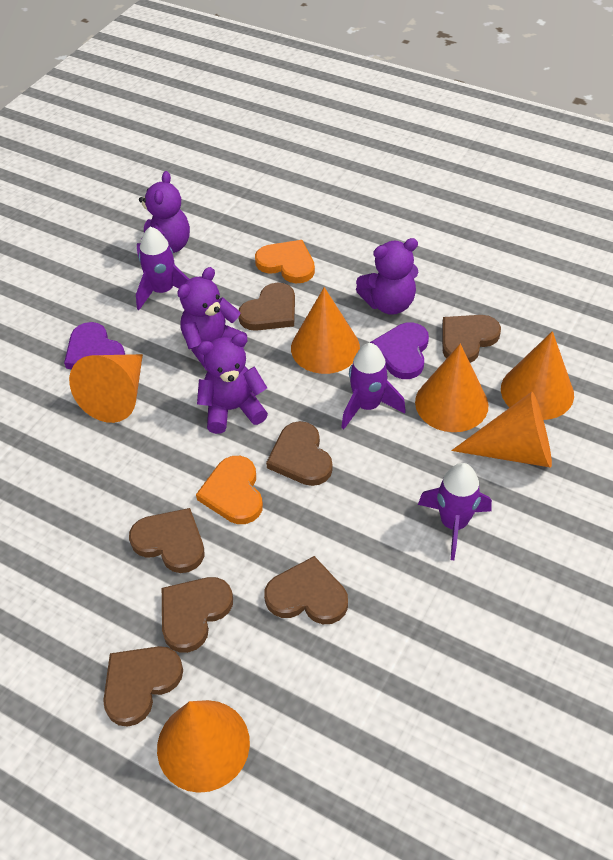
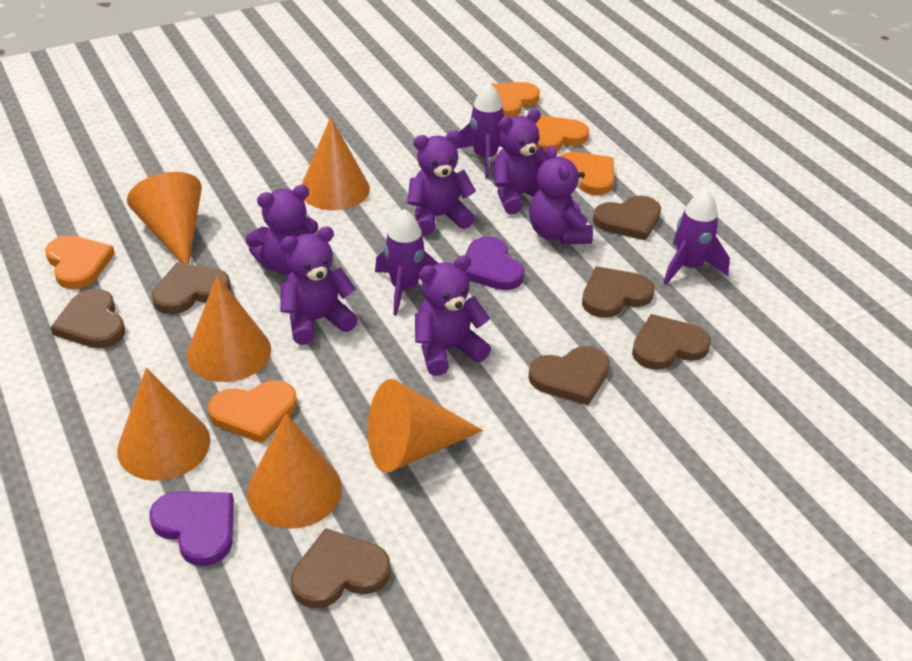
orange heart: [196,456,263,524] [255,240,315,283] = 2 -> [46,235,115,289] [208,380,297,443] [491,82,540,118] [535,115,589,152] [559,152,614,195] = 5
purple teddy bear: [137,171,190,258] [177,267,247,371] [197,333,268,434] [356,238,419,315] = 4 -> [245,185,318,275] [280,226,358,345] [407,130,476,235] [415,255,491,376] [493,109,548,214] [529,145,593,244] = 6

